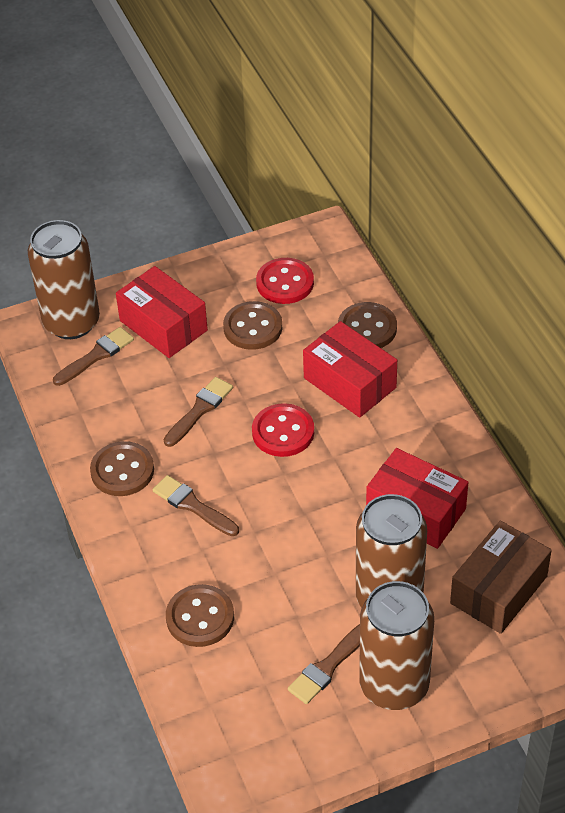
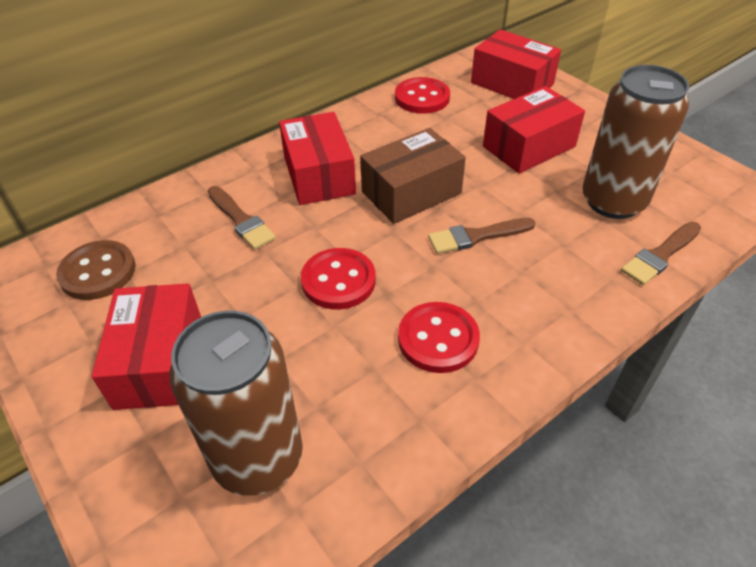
brown brush: [53,327,134,386] [153,475,239,536] [164,377,233,447] [288,624,360,704] = 4 -> [208,186,276,250] [428,218,536,254] [621,222,701,285] = 3
brown button: [90,441,154,496] [166,584,234,647] [223,301,282,350] [338,302,397,348] = 4 -> [56,240,136,300] = 1
brown can: [28,220,100,339] [356,494,427,608] [359,581,434,710] = 3 -> [169,311,303,496] [582,65,689,219] = 2
red box: [116,266,208,358] [303,321,397,418] [366,448,468,549] = 3 -> [92,283,201,410] [279,112,356,205] [471,29,561,99] [483,86,585,174] = 4
red button: [252,403,314,457] [256,258,314,304] = 2 -> [301,248,376,309] [395,77,450,114] [398,302,480,373] = 3

